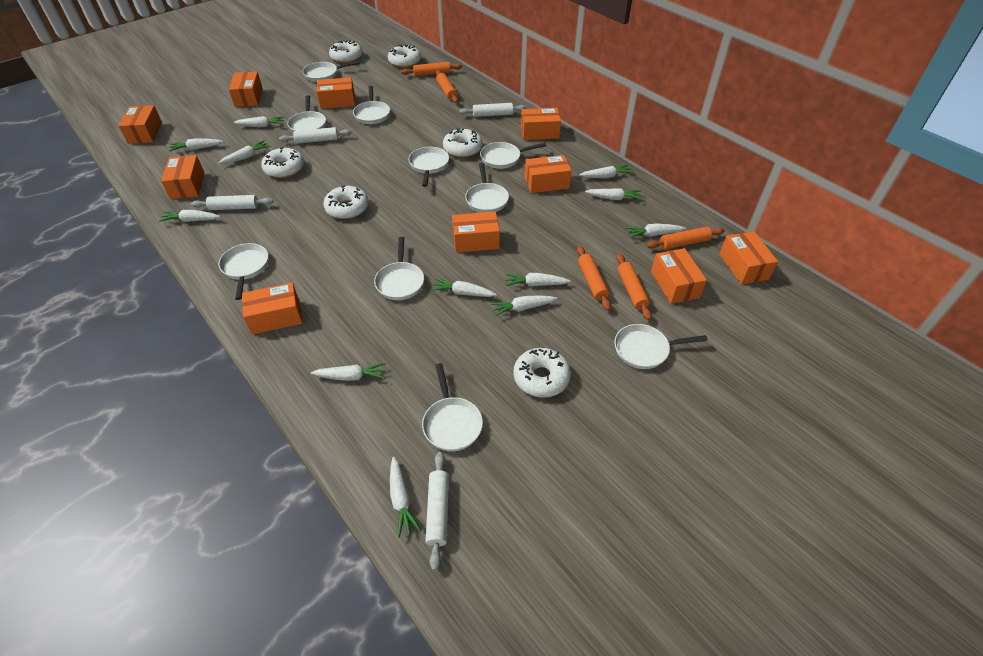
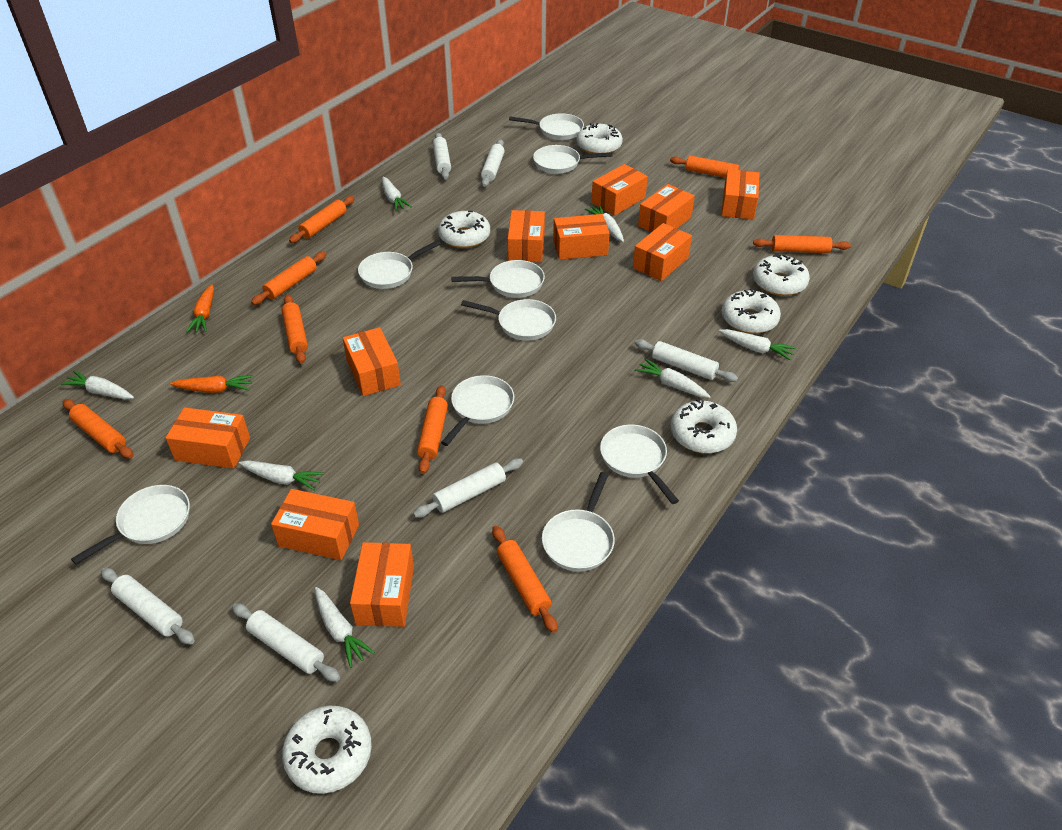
orange carrot: none = 0 -> [170,375,253,393] [186,284,214,333] = 2
orange rolling pin: [401,62,462,76] [436,70,458,103] [577,246,611,311] [616,254,652,320] [646,227,725,250] = 5 -> [63,399,133,459] [251,252,326,305] [282,295,308,364] [289,196,355,243] [417,385,448,474] [492,526,557,633] [670,155,752,178] [753,235,851,253] = 8
white carrot: [159,210,220,222] [169,138,224,151] [218,140,271,164] [234,116,285,127] [311,363,386,381] [390,457,421,538] [431,278,497,297] [490,295,557,316] [506,273,571,286] [579,165,634,178] [585,188,642,200] [626,223,686,238] = 12 -> [60,371,134,399] [239,460,324,491] [315,587,375,668] [382,177,412,211] [585,205,624,242] [635,358,711,398] [719,329,796,360] = 7
white pan: [219,243,269,300] [287,95,326,132] [302,61,360,82] [353,86,390,124] [374,237,424,300] [409,147,449,187] [422,363,483,451] [465,163,509,213] [480,142,547,169] [615,324,707,369] = 10 -> [71,485,190,564] [358,240,441,289] [441,375,514,446] [451,260,545,298] [461,299,556,341] [509,113,584,140] [533,145,612,174] [542,472,615,572] [600,425,679,504] = 9
white rolling pin: [191,195,273,210] [279,127,352,144] [425,452,449,571] [459,103,526,117] = 4 -> [101,568,195,645] [232,603,340,682] [413,458,523,518] [433,133,451,179] [481,140,505,187] [635,339,738,382] = 6

